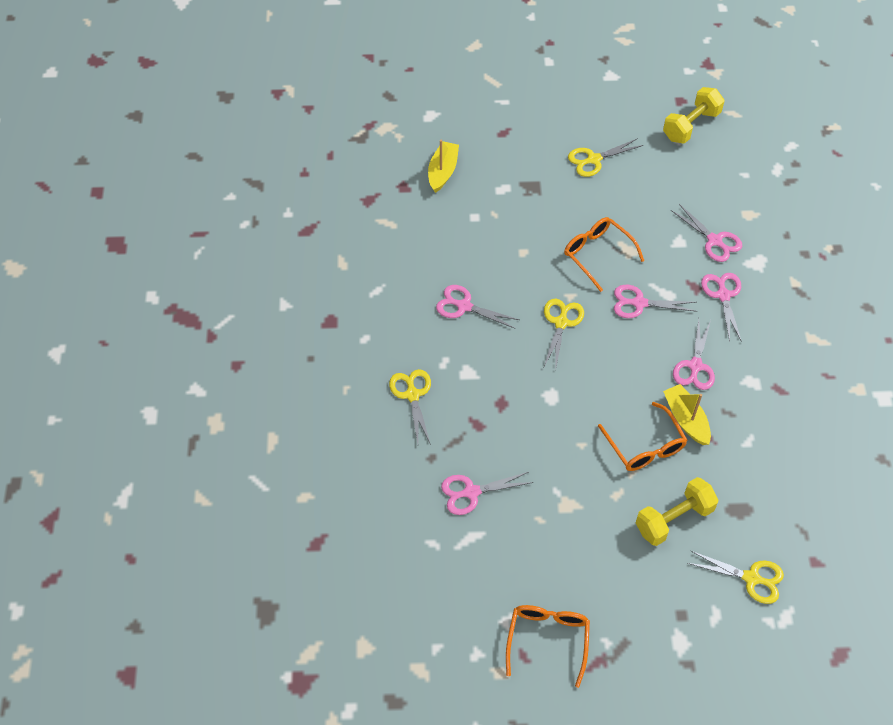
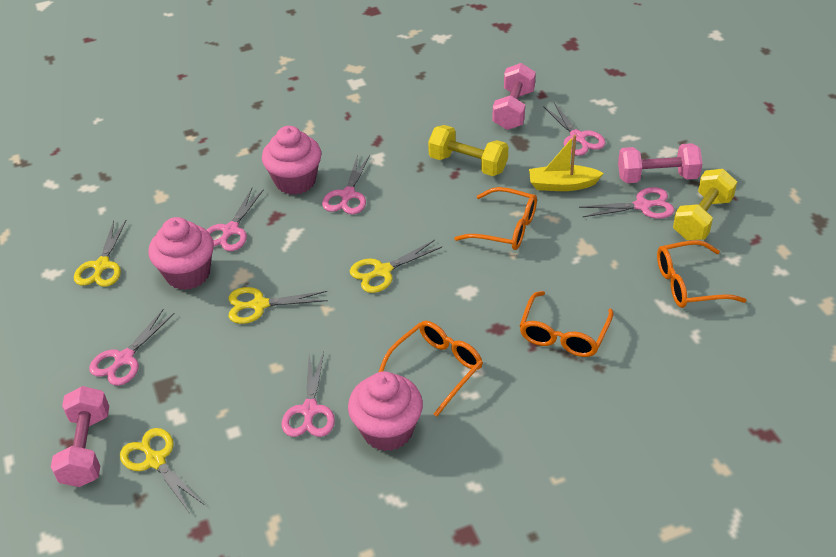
orange glasses: [506,605,590,688] [564,217,644,292] [598,402,687,471] = 3 -> [379,321,483,417] [454,187,537,250] [519,291,613,357] [657,240,747,308] = 4
pink cupcake: none = 0 -> [148,217,214,290] [262,126,322,195] [348,371,423,451] = 3
pink dumbbell: none = 0 -> [51,386,109,487] [492,63,536,130] [618,143,703,183] = 3
yellow boat: [428,140,459,193] [663,384,711,445] = 2 -> [529,135,604,191] = 1

